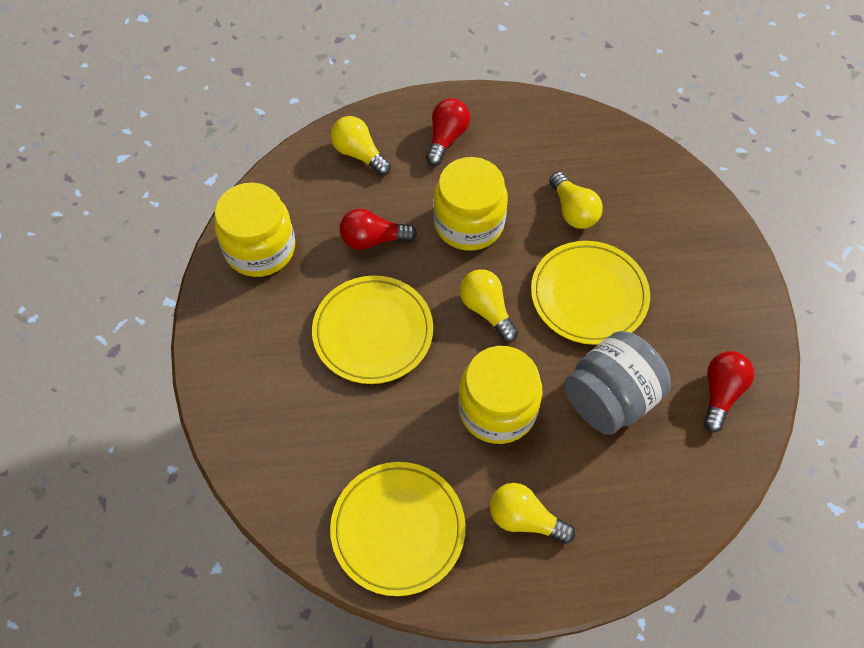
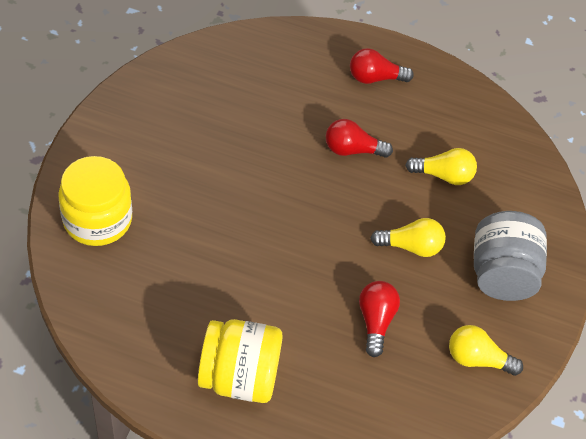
yellow jar: [214,183,295,277] [433,157,508,251] [458,346,543,444] = 3 -> [59,156,132,246] [198,319,283,403] = 2
yellow light bulb: [331,116,391,176] [460,269,518,342] [490,483,575,544] [549,172,603,229] = 4 -> [370,218,446,257] [405,148,477,185] [449,325,523,376] = 3
yellow plate: [312,275,433,384] [330,462,466,596] [531,241,650,345] = 3 -> none = 0

